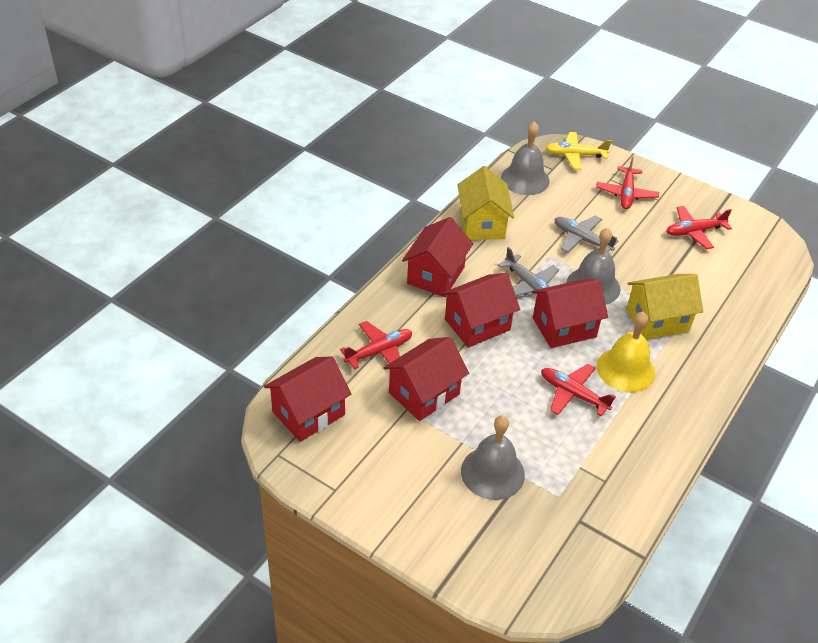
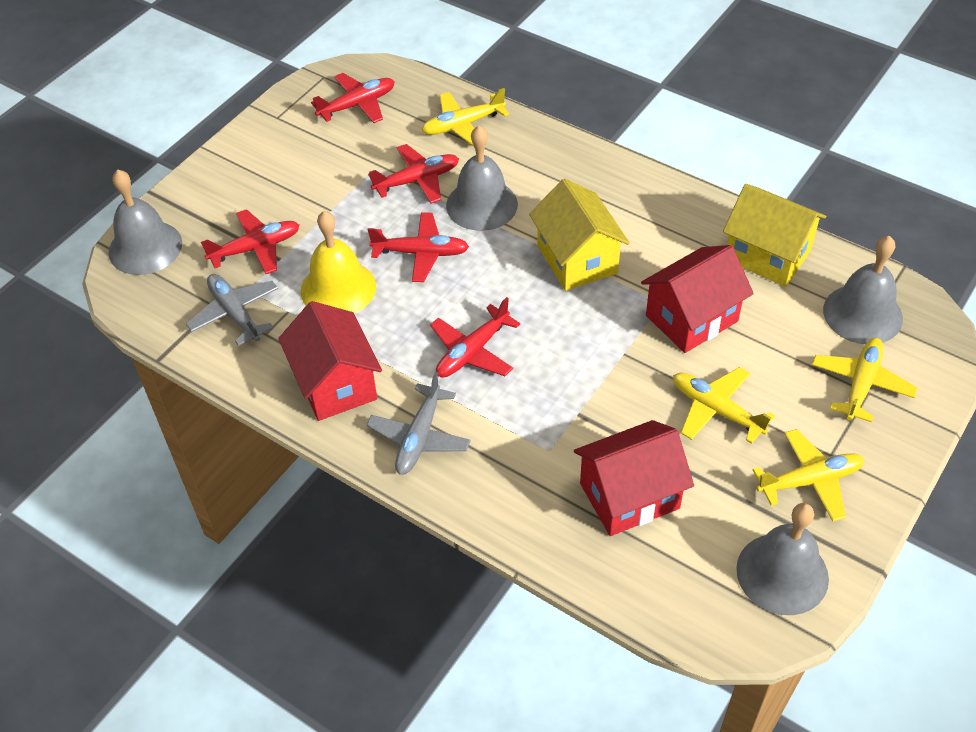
grey bell: [461,415,525,500] [501,121,549,195] [566,228,620,304] = 3 -> [109,170,182,275] [446,125,518,231] [736,503,829,615] [823,236,903,344] = 4
red house: [264,356,351,442] [383,337,469,421] [402,217,473,297] [441,273,520,348] [532,279,608,348] = 5 -> [278,301,382,421] [574,420,694,536] [641,245,754,353] = 3
red plane: [340,321,412,370] [541,364,616,416] [596,157,659,209] [666,206,732,249] = 4 -> [201,209,299,274] [311,73,395,123] [368,144,459,204] [368,212,469,282] [430,297,520,378] = 5
yellow plane: [546,132,612,170] = 1 -> [422,88,509,147] [673,367,775,444] [753,429,865,521] [812,338,918,422] = 4

